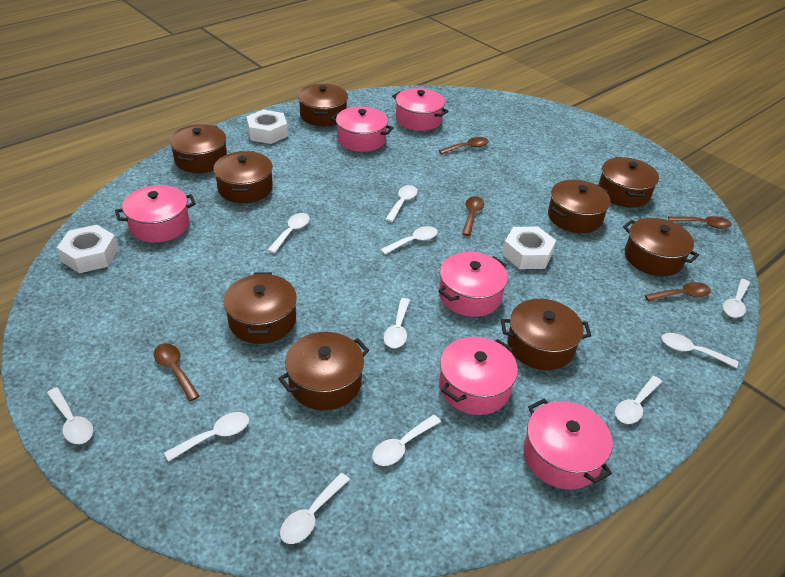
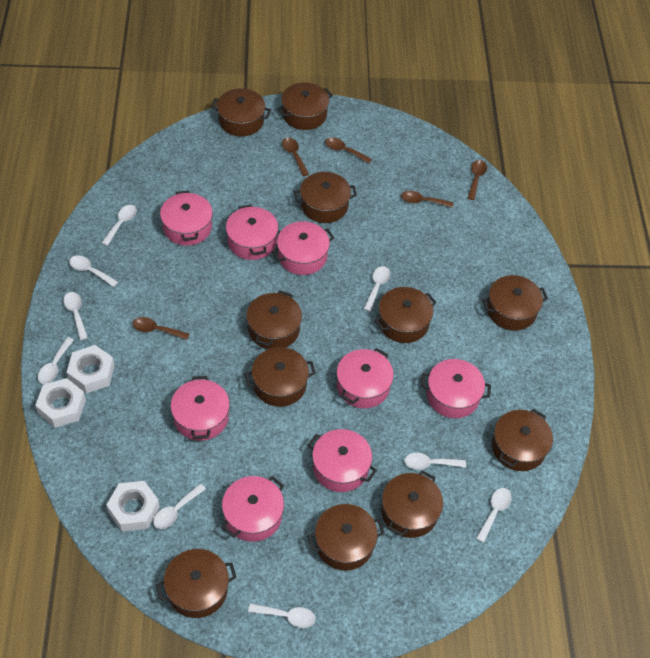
brown pot: [169,124,227,173] [213,151,273,203] [223,272,297,344] [278,332,369,410] [298,84,348,126] [501,299,591,370] [548,180,611,233] [598,157,659,208] [623,218,699,276] = 9 -> [156,549,237,618] [211,88,271,136] [245,347,316,407] [246,290,302,349] [277,82,333,130] [294,172,357,223] [307,504,385,571] [374,287,437,343] [381,470,443,538] [482,275,548,331] [492,409,553,471] = 11
pink pot: [115,185,196,243] [331,106,394,152] [392,88,449,131] [438,252,508,317] [439,337,518,415] [523,399,613,490] = 6 -> [160,191,213,246] [170,376,230,441] [221,476,284,542] [226,204,278,260] [272,221,334,275] [308,429,377,492] [336,348,394,408] [421,359,491,418] = 8
white spoon: [47,387,93,444] [164,412,249,462] [268,213,310,253] [280,473,350,544] [372,415,441,466] [380,226,438,255] [384,298,410,348] [385,185,418,222] [615,376,662,424] [662,333,738,368] [723,279,750,318] = 11 -> [38,337,74,384] [63,292,88,340] [69,255,118,287] [102,205,137,246] [153,484,206,529] [248,603,316,628] [364,266,390,311] [404,453,466,470] [476,488,512,543] = 9

